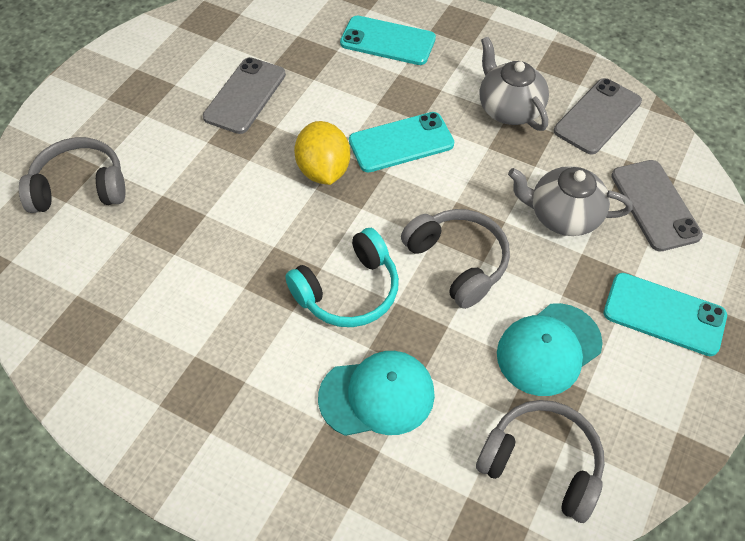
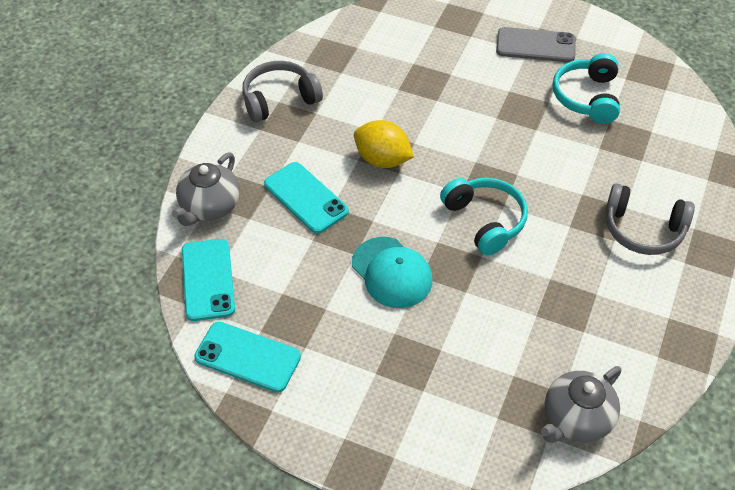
grey headphones: [19,137,126,213] [401,209,510,309] [476,400,605,523] = 3 -> [242,61,323,122] [605,184,695,255] = 2
grey phone: [203,57,286,134] [554,78,642,154] [611,160,703,251] = 3 -> [496,27,576,62] = 1
turquoise cap: [318,351,435,436] [497,303,603,396] = 2 -> [352,237,432,308] = 1
turquoise headphones: [285,228,399,327] = 1 -> [440,178,528,256] [553,53,620,124] = 2

